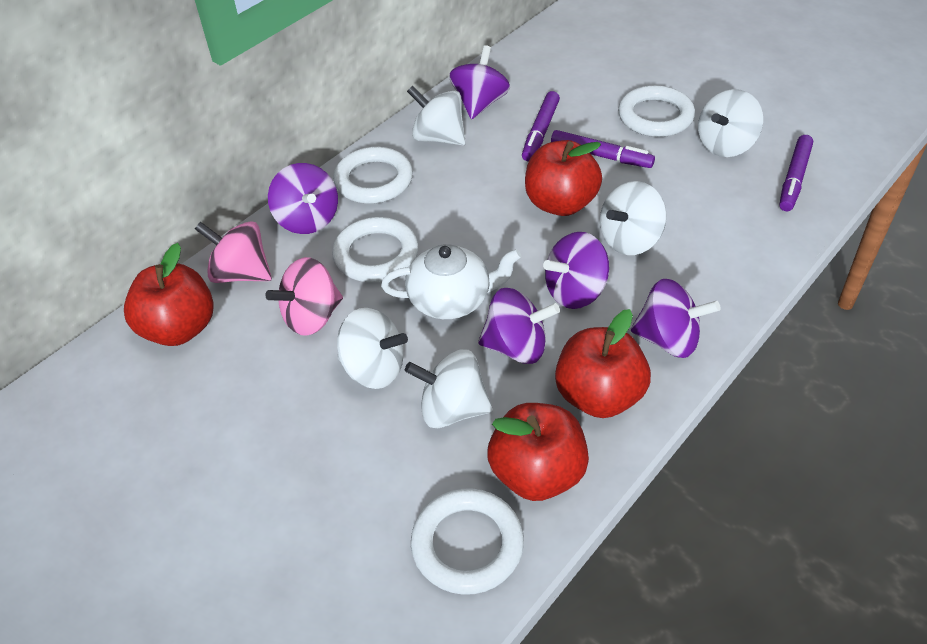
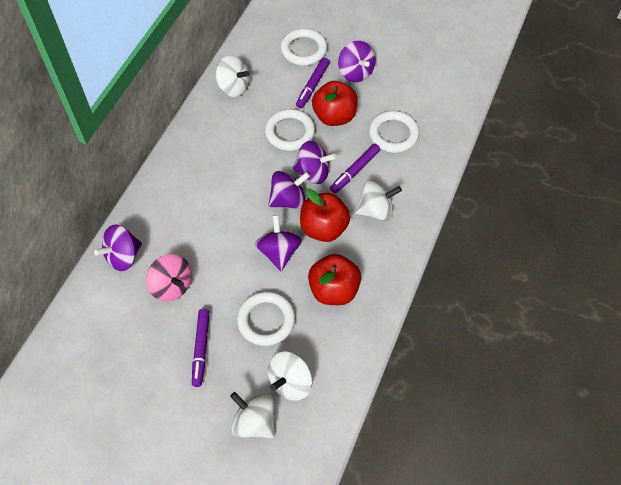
pink spinning top: [195,221,272,283] [265,257,343,336] = 2 -> [146,254,192,301] = 1
red apple: [124,243,214,346] [487,403,589,501] [525,140,602,216] [555,309,651,418] = 4 -> [300,188,350,242] [308,254,361,305] [312,81,358,126] = 3
white spinning top: [337,308,408,389] [405,350,493,428] [407,86,466,145] [600,181,667,255] [698,89,763,157] = 5 -> [216,55,250,97] [230,392,275,438] [268,351,313,401] [355,180,402,221] = 4
white teapot: [381,244,521,319] = 1 -> none = 0

